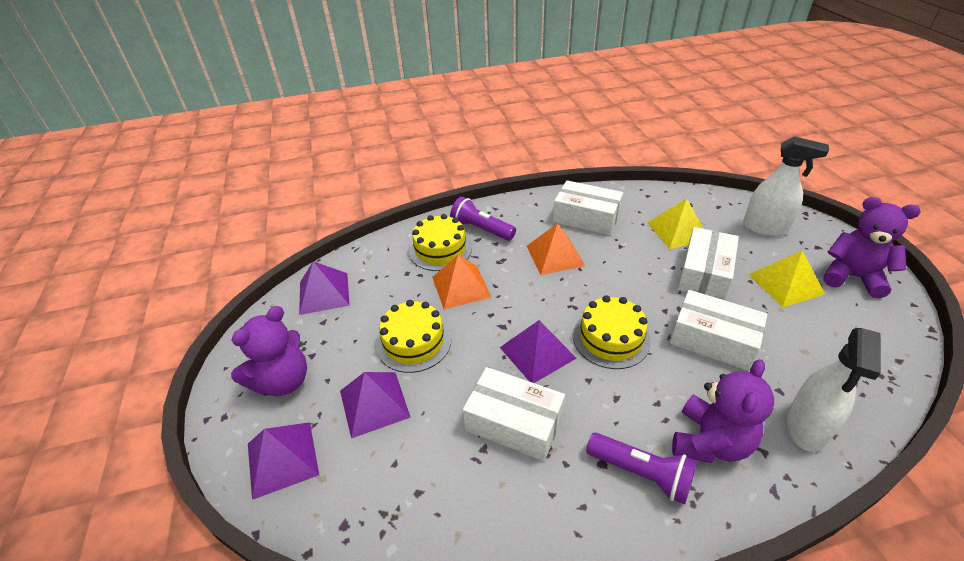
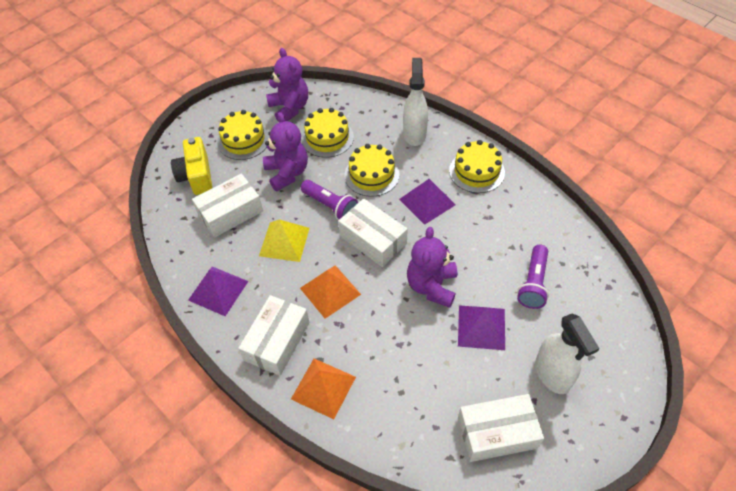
purple pyramid: [248,422,319,500] [299,261,350,315] [340,372,411,439] [500,320,577,383] = 4 -> [188,267,248,316] [399,179,455,225] [458,306,505,350] = 3
yellow cake: [376,300,452,373] [409,214,472,271] [573,295,651,369] = 3 -> [217,110,270,160] [301,108,354,158] [344,144,400,197] [449,140,505,193] = 4
yellow camera: none = 0 -> [171,137,213,195] = 1
yellow pyramid: [647,198,704,249] [748,250,825,307] = 2 -> [259,220,309,262] = 1

